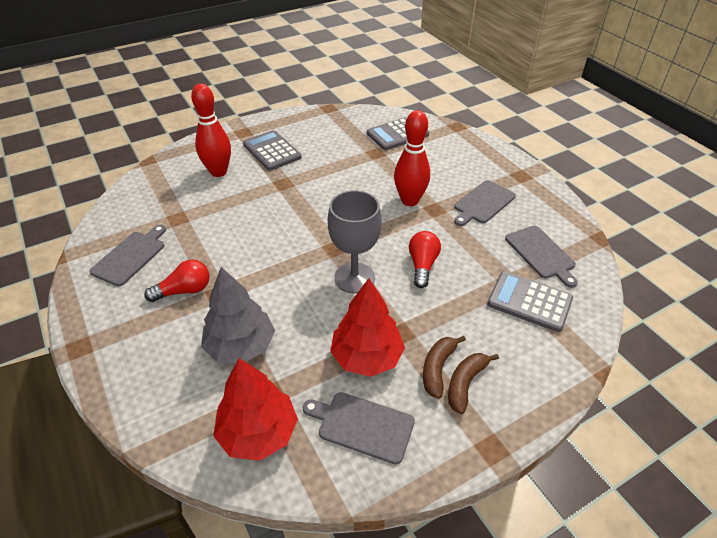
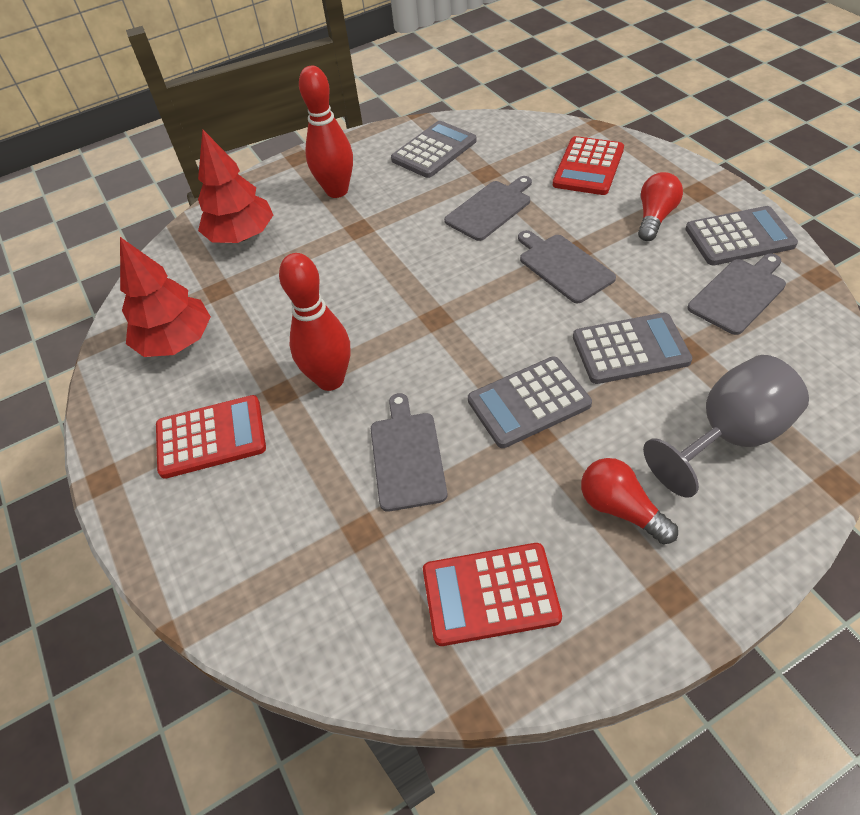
brown banana: [423,336,466,399] [448,353,499,414] = 2 -> none = 0
grey calculator: [243,130,302,171] [367,117,429,150] [487,271,573,332] = 3 -> [391,121,477,178] [468,357,592,448] [573,313,692,384] [685,206,798,265] = 4
grey tree: [201,267,275,363] = 1 -> none = 0
red calculator: none = 0 -> [156,395,266,479] [423,543,562,646] [553,136,624,195] = 3

